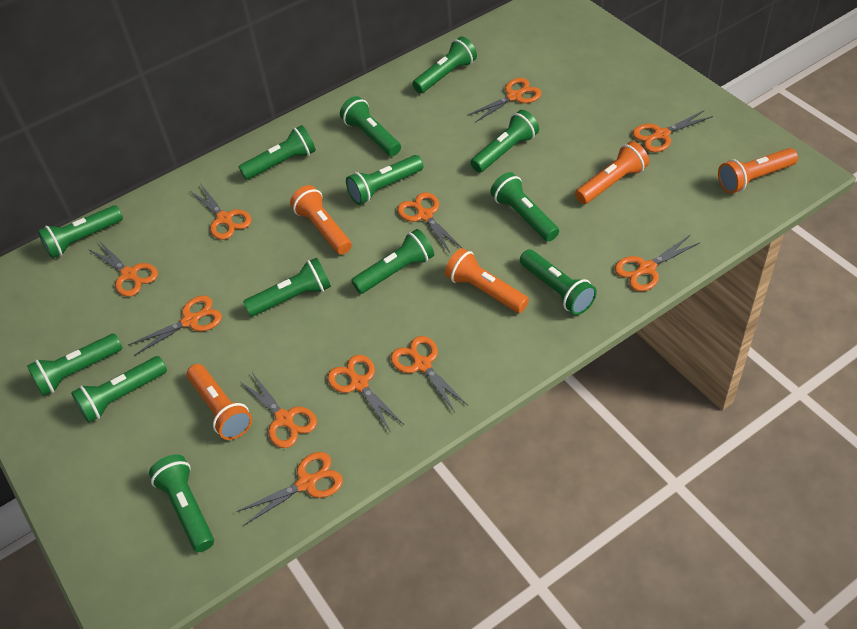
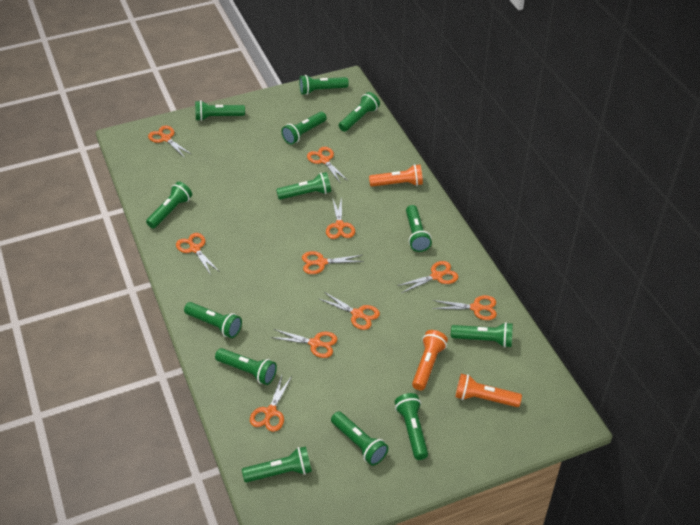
orange flashlight: [187,364,252,440] [290,185,352,255] [445,248,529,313] [575,141,649,204] [718,148,798,193] = 5 -> [369,164,423,187] [412,330,448,390] [456,374,522,407] = 3
orange scissors: [88,241,158,297] [128,296,222,356] [190,183,252,240] [237,452,343,525] [239,373,317,448] [327,355,404,432] [391,336,468,412] [397,192,462,253] [467,78,542,123] [615,235,701,291] [632,110,713,152] = 11 -> [148,125,192,158] [176,233,220,275] [250,375,292,432] [271,329,338,358] [302,251,364,274] [307,147,348,184] [318,292,380,330] [326,196,355,239] [397,261,458,293] [432,295,497,320] = 10

